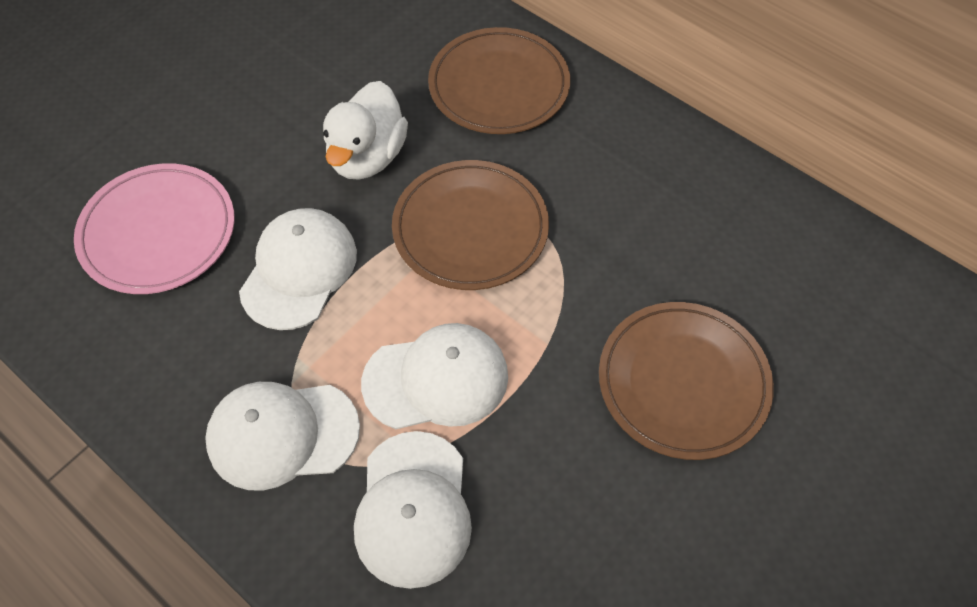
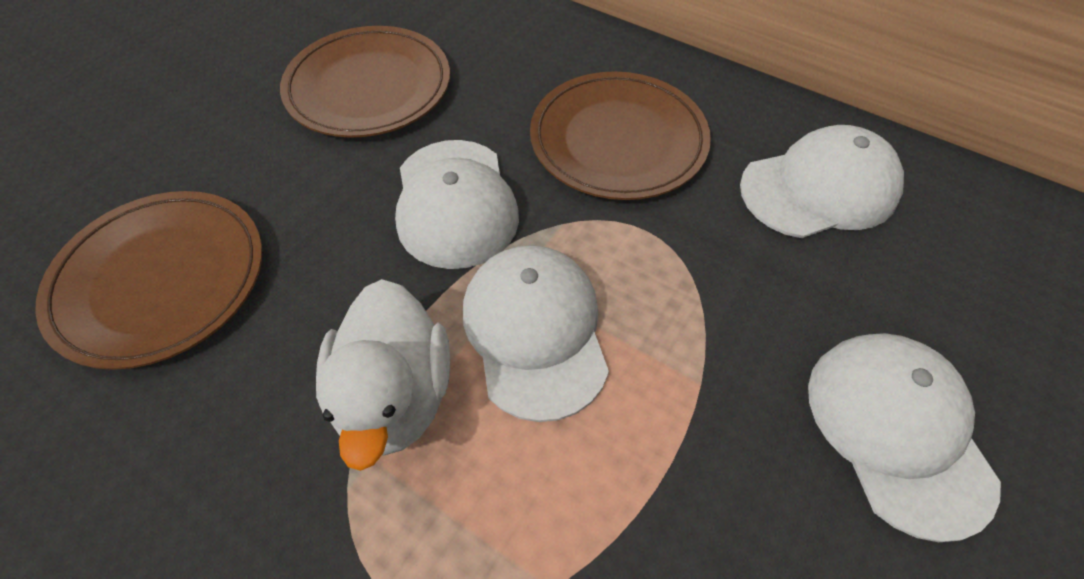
pink plate: [74,163,235,294] = 1 -> none = 0

